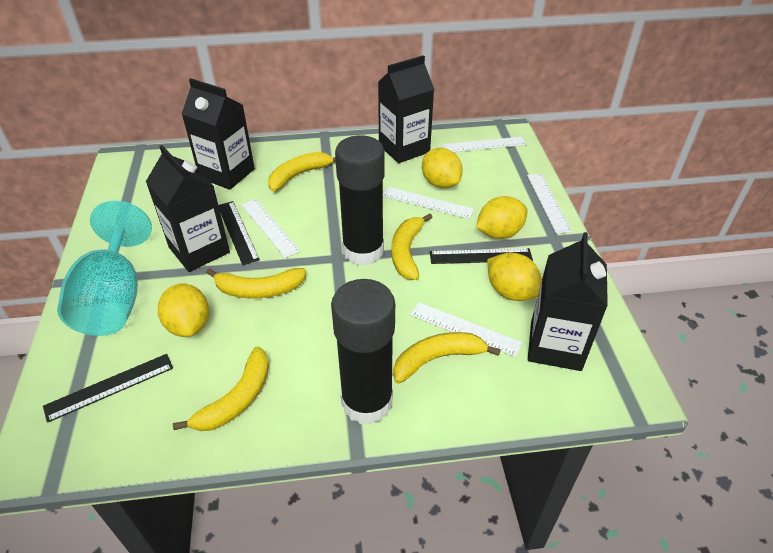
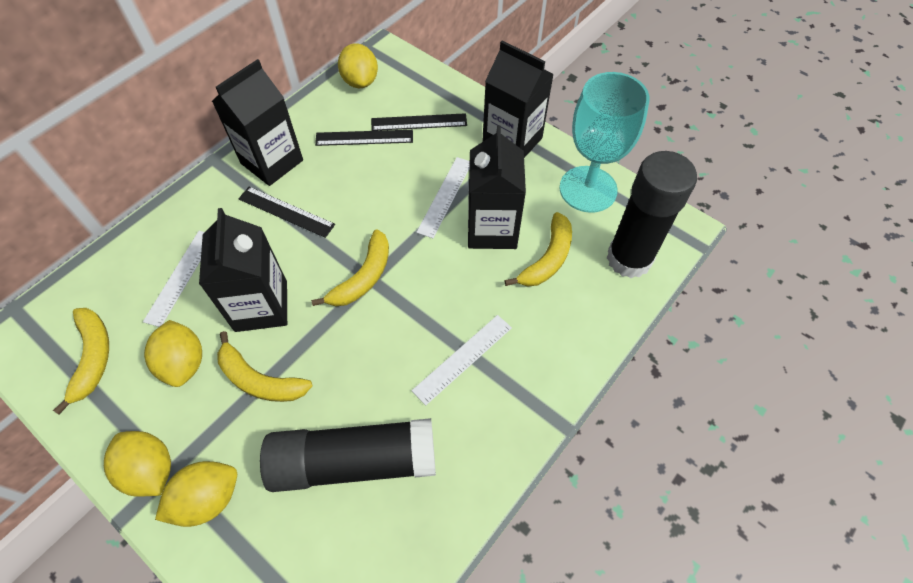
white ruler: [241,199,300,258] [383,187,474,219] [410,302,523,357] [442,136,526,152] [527,174,572,234] = 5 -> [143,231,204,327] [412,315,512,405] [416,157,470,238] = 3
yellow banana: [173,347,269,431] [206,268,307,298] [268,152,336,192] [392,213,433,280] [393,332,501,384] = 5 -> [53,308,109,415] [217,331,312,402] [311,229,389,306] [504,212,572,287] = 4

